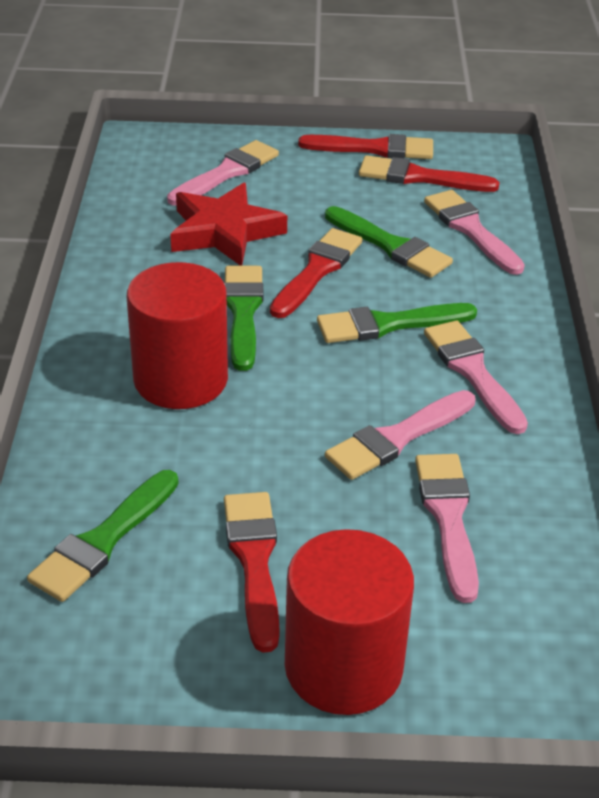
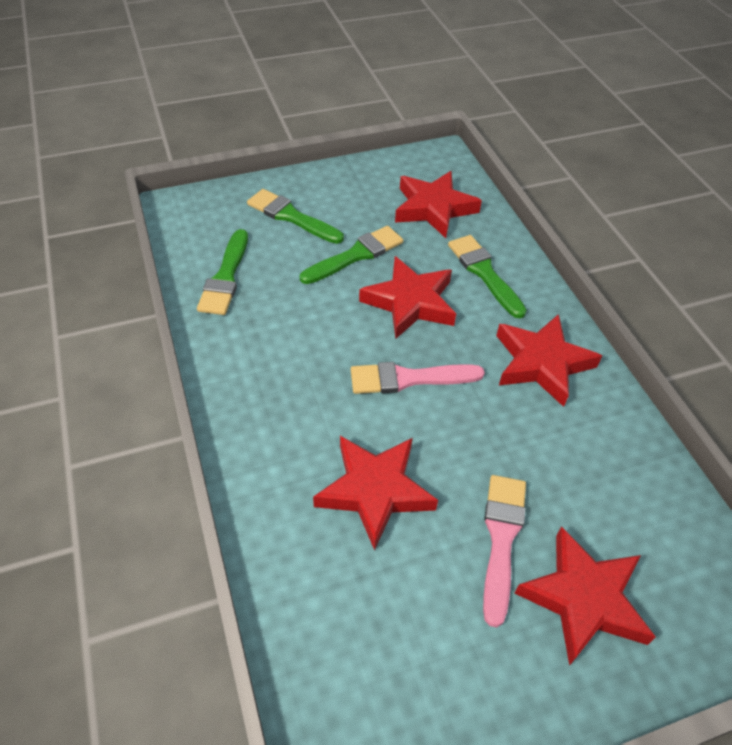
pink brush: [167,140,279,206] [325,390,475,480] [415,454,479,603] [424,190,525,275] [424,321,528,434] = 5 -> [351,362,485,394] [483,475,526,628] = 2
red brush: [224,492,280,653] [270,228,362,318] [298,134,433,159] [359,155,500,192] = 4 -> none = 0
red cylinder: [127,262,228,409] [285,529,414,715] = 2 -> none = 0
red star: [170,183,287,266] = 1 -> [313,436,438,551] [359,256,456,339] [395,171,482,238] [496,314,602,407] [515,526,656,666] = 5

